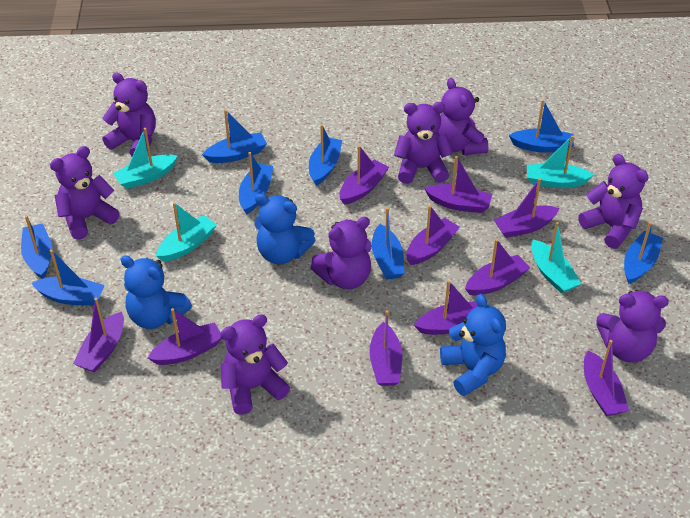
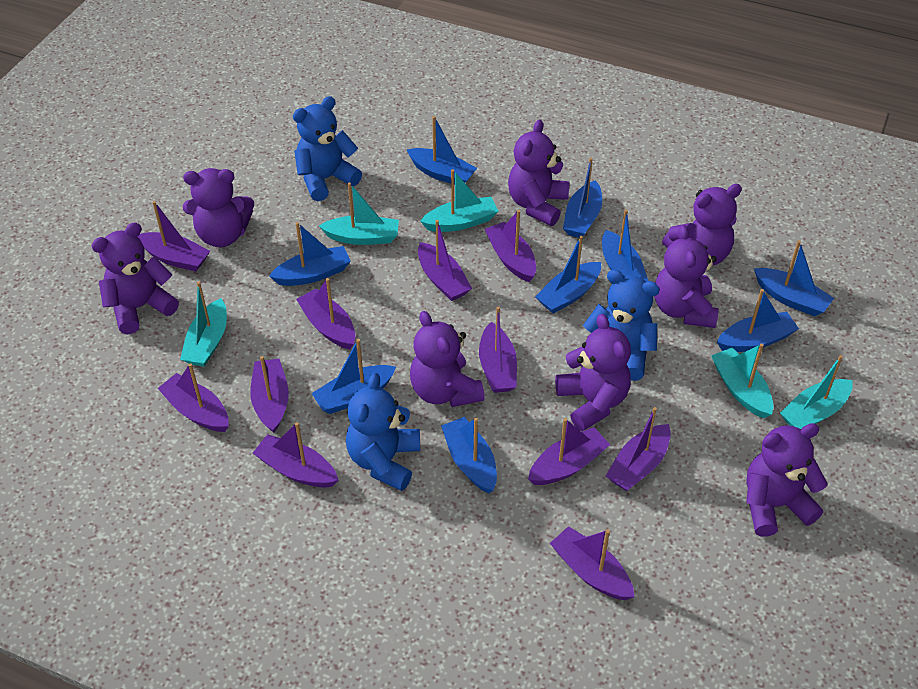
blue boat: [21,215,52,279] [31,250,105,306] [202,110,267,163] [239,152,273,214] [309,124,342,186] [372,208,405,280] [509,100,574,153] [624,222,663,284] = 8 -> [269,222,351,286] [312,339,396,414] [407,116,477,185] [441,417,497,493] [535,236,601,314] [563,158,602,238] [602,209,648,282] [717,289,799,352] [754,240,834,317] = 9
purple boat: [73,298,124,372] [148,308,222,365] [340,145,389,205] [369,310,402,386] [406,205,460,265] [414,280,478,335] [424,156,492,213] [465,239,530,296] [494,178,560,238] [584,340,629,417] = 10 -> [137,201,210,271] [158,363,229,432] [250,356,289,433] [253,422,339,488] [296,278,355,349] [418,220,472,301] [479,307,517,393] [485,210,536,282] [528,418,610,485] [550,526,635,600] [606,407,671,491] = 11
turquoise boat: [113,128,178,189] [156,202,217,262] [527,135,594,188] [531,222,581,294] = 4 -> [180,281,227,367] [319,182,399,245] [420,169,498,232] [711,343,774,419] [780,355,853,429] = 5

